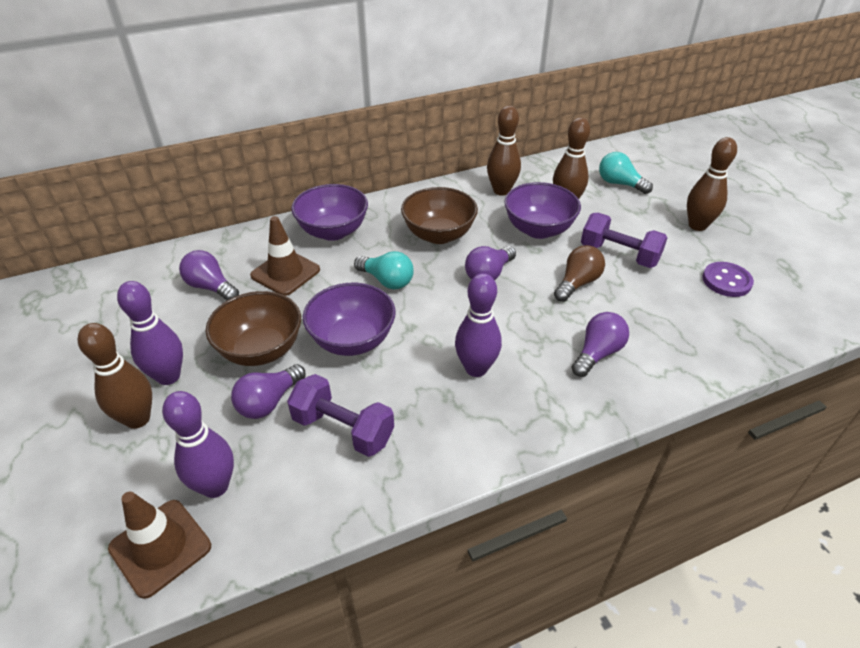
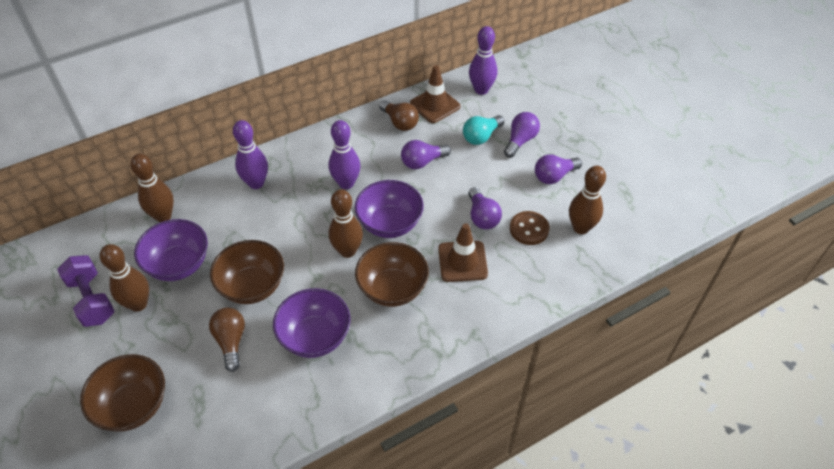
brown bowl: [206,291,301,366] [401,187,478,244] = 2 -> [80,354,165,432] [210,240,284,304] [355,242,429,307] = 3
brown button: none = 0 -> [510,211,549,245] = 1
brown light bulb: [554,245,605,302] = 1 -> [209,308,245,372] [379,100,419,131] = 2
purple button: [702,262,754,297] = 1 -> none = 0
purple dumbbell: [287,374,394,457] [581,213,668,268] = 2 -> [57,255,115,327] = 1
turquoise light bulb: [354,251,414,289] [599,152,653,194] = 2 -> [463,115,505,145] = 1

